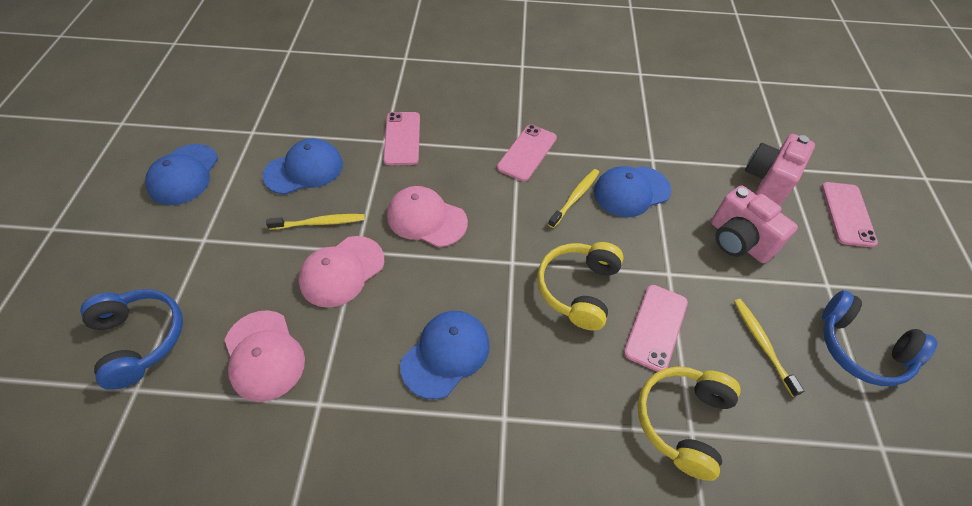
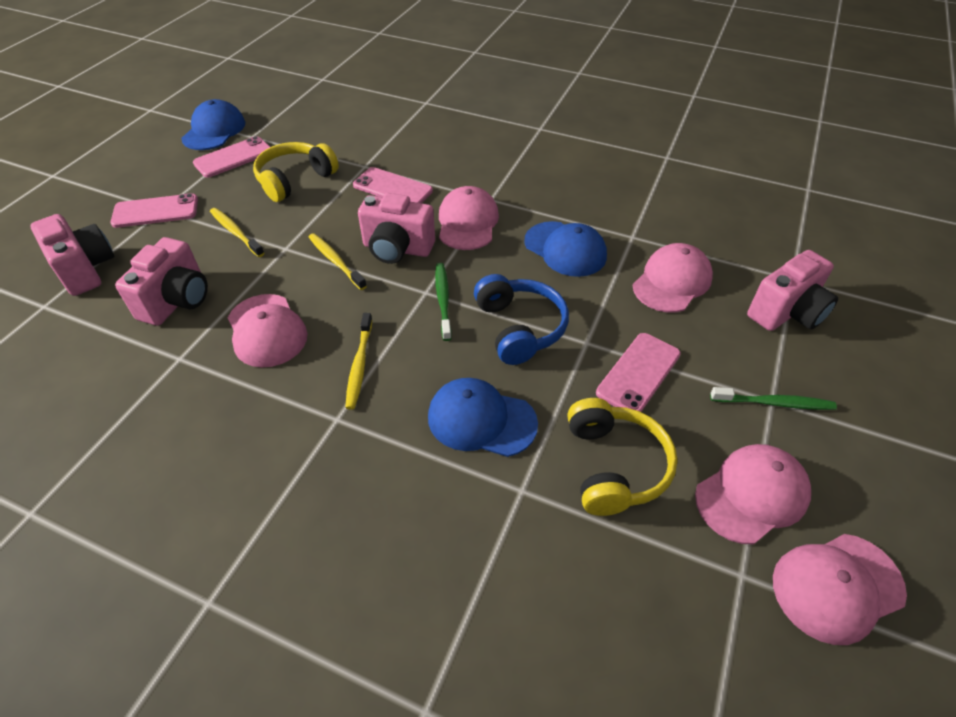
blue cap: [145,144,218,205] [262,138,343,195] [400,311,490,399] [594,166,671,217] = 4 -> [181,99,245,150] [428,378,538,457] [524,221,607,277] = 3
blue headphones: [80,289,183,390] [822,290,937,386] = 2 -> [474,274,569,365] = 1
green toothbrush: none = 0 -> [435,263,452,341] [710,387,837,410] = 2
pink camera: [711,185,798,263] [745,134,815,205] = 2 -> [30,214,114,296] [115,237,208,326] [358,193,435,264] [747,250,838,331] = 4
pink cap: [224,310,305,402] [298,236,384,308] [387,186,468,247] = 3 -> [228,294,307,367] [439,186,499,250] [633,243,713,313] [695,444,811,545] [773,534,907,645] = 5

